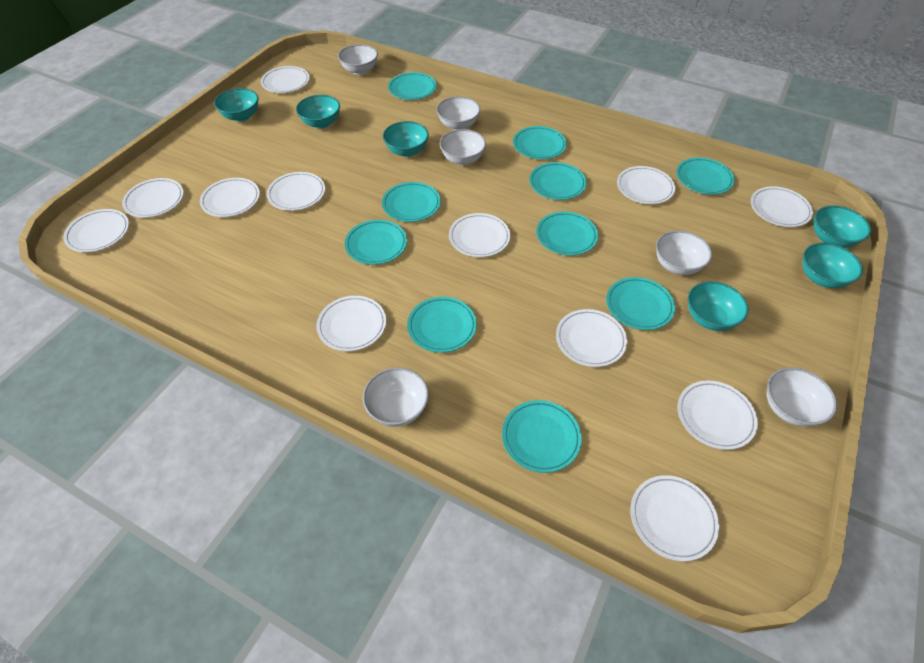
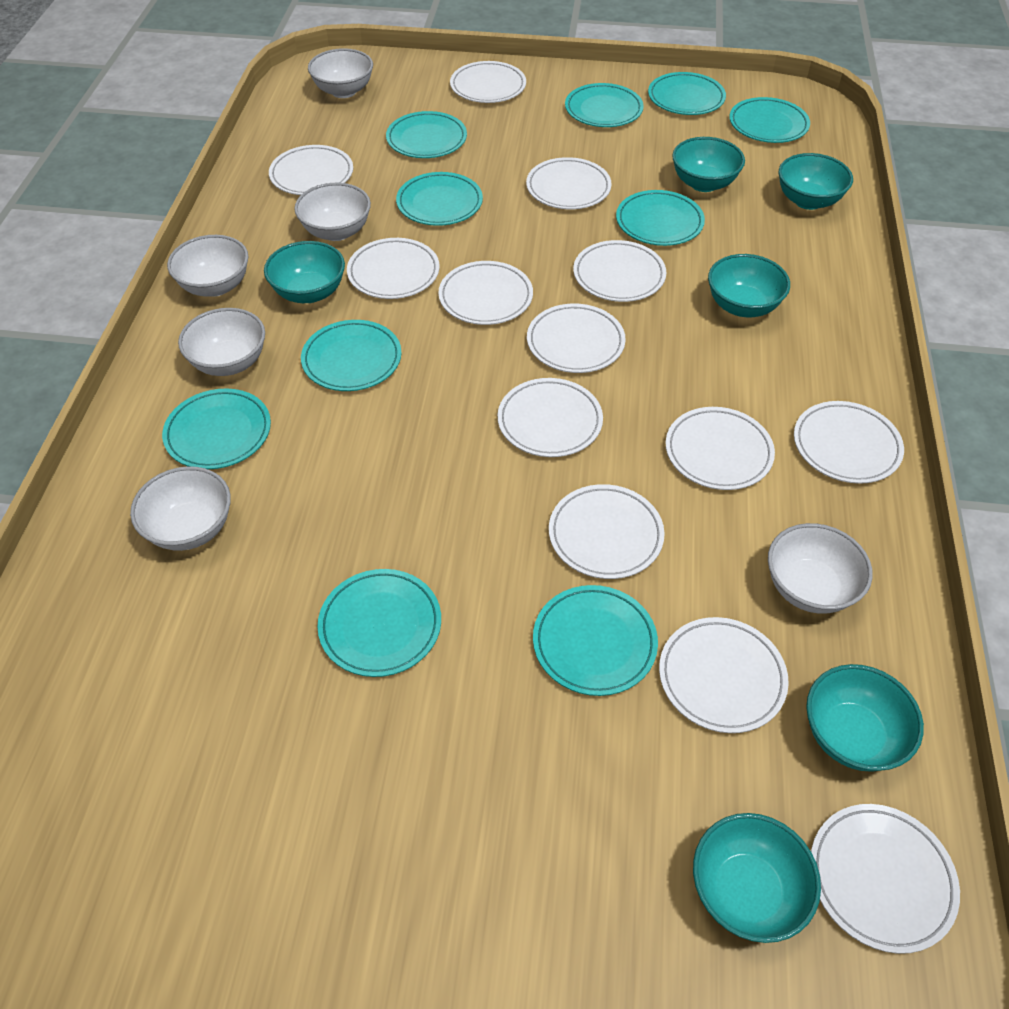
white plate: [63,209,129,252] [122,178,184,218] [200,178,260,217] [261,66,310,93] [267,172,325,211] [316,296,386,351] [449,213,510,257] [556,309,627,367] [617,166,675,204] [630,475,719,561] [678,381,758,450] [751,186,813,227] = 12 -> [269,145,353,195] [347,238,439,299] [438,261,533,325] [450,61,526,103] [498,378,603,457] [526,157,612,209] [527,304,626,373] [549,484,665,579] [573,240,666,302] [659,617,789,733] [666,407,775,490] [794,401,904,484] [811,804,960,954] = 13

